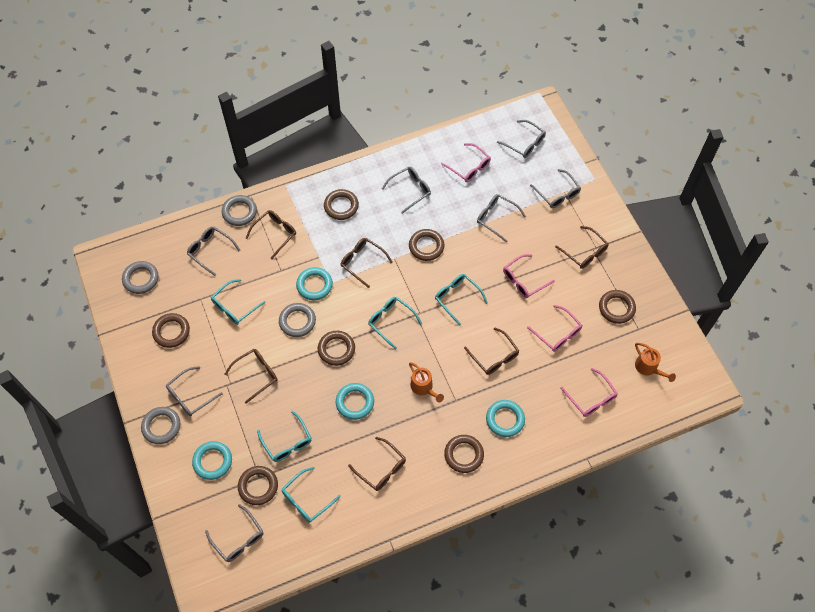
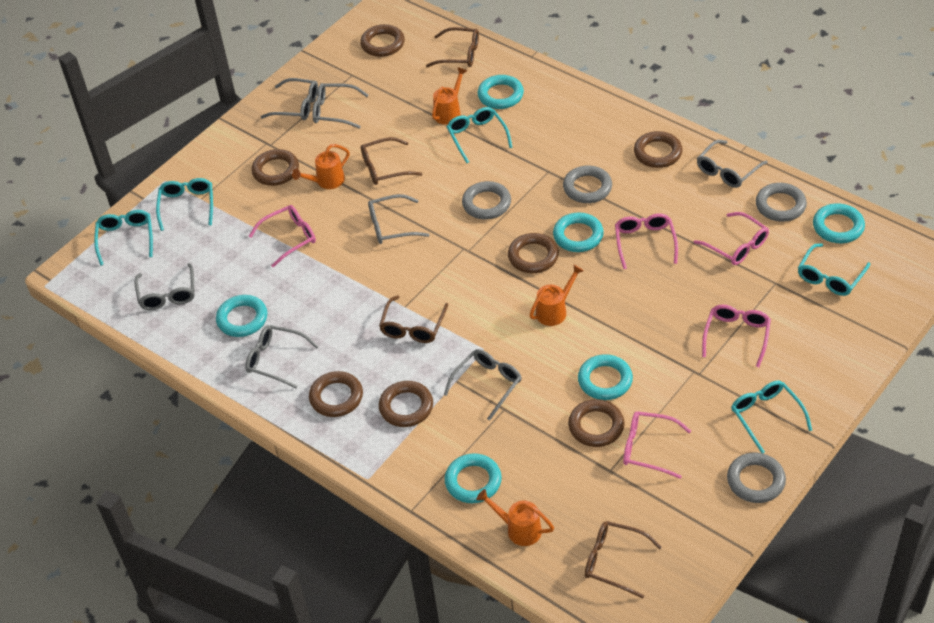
brown glasses: [225,349,278,403] [245,210,296,259] [341,238,393,288] [348,437,406,491] [464,328,519,375] [555,226,608,269] = 6 -> [361,137,422,185] [379,295,448,343] [426,27,479,68] [585,521,662,599] = 4
orange watering can: [409,362,444,403] [635,343,676,382] = 2 -> [292,144,350,189] [432,67,467,125] [476,489,554,546] [530,265,584,326] = 4
pink glasses: [441,143,491,182] [503,254,555,298] [527,305,582,352] [560,368,618,417] = 4 -> [249,205,316,267] [615,213,678,269] [623,411,691,479] [694,212,769,265] [702,305,771,368] = 5
turquoise ring: [192,441,232,480] [296,267,333,300] [336,383,374,420] [486,400,525,437] = 4 -> [216,295,267,337] [444,453,502,503] [478,75,524,109] [553,213,604,252] [578,354,633,400] [813,203,865,243] = 6

